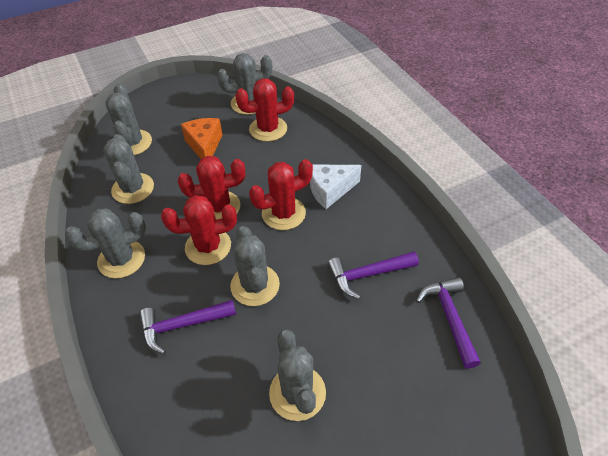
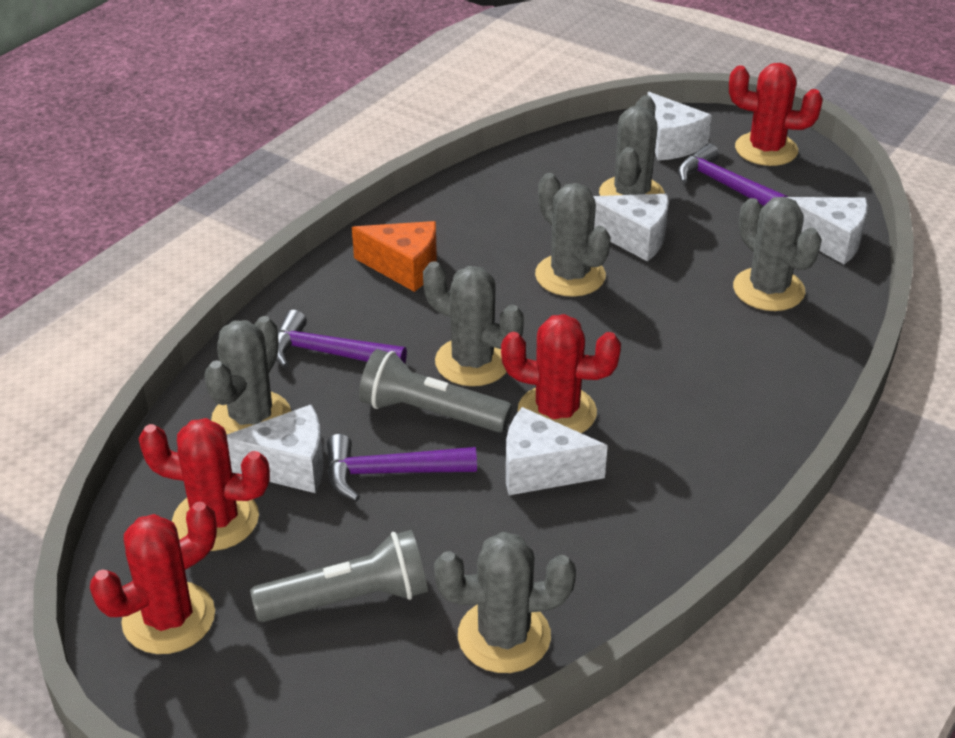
grey flashlight: none = 0 -> [250,530,428,622] [359,349,512,433] = 2
white cheese: [310,165,361,209] = 1 -> [227,405,323,493] [506,407,608,495] [593,194,669,261] [647,92,712,160] [787,197,868,264] = 5

